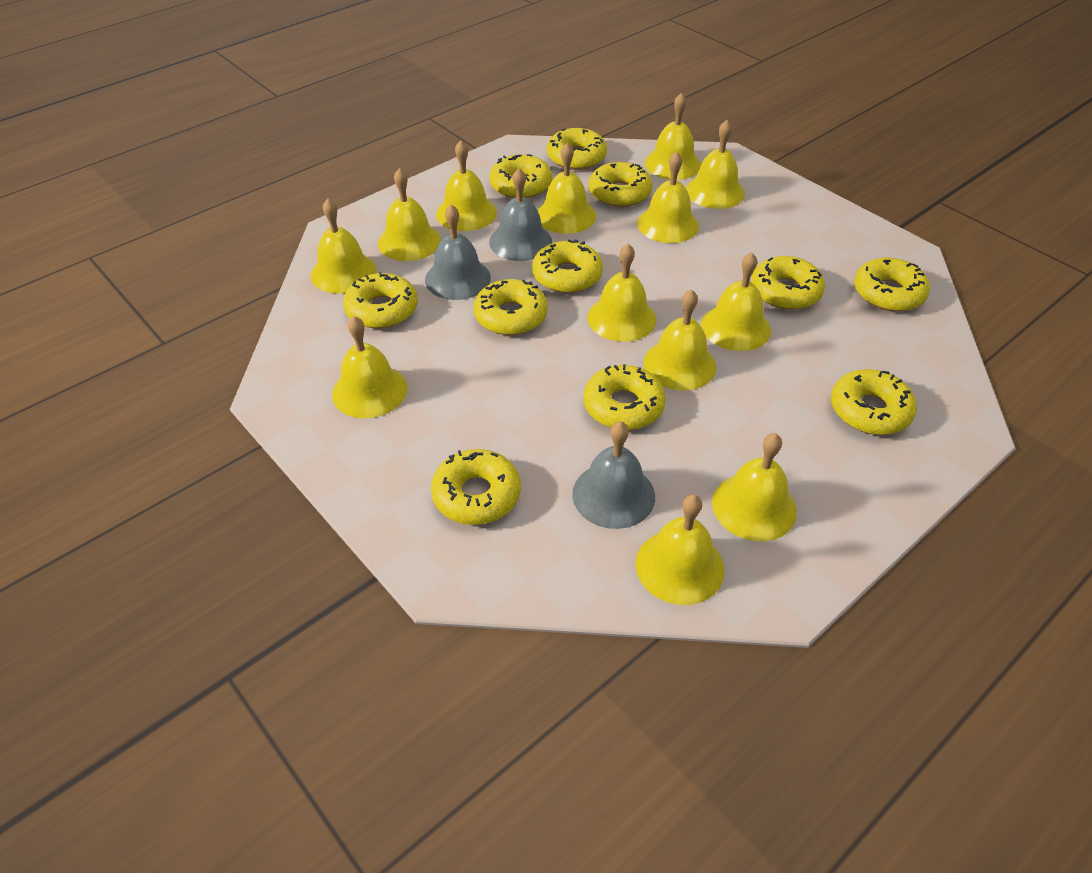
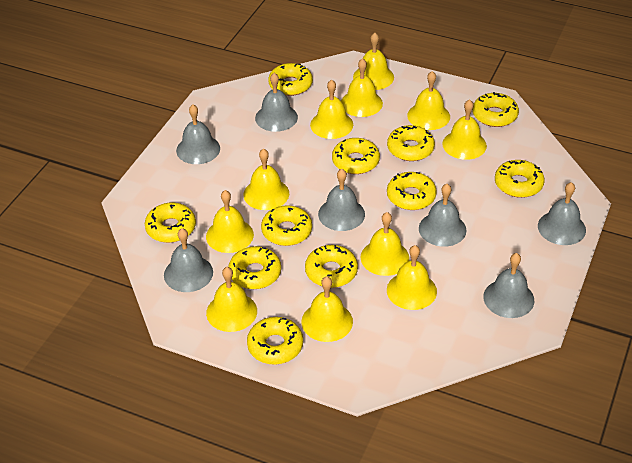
grey bell: [425,205,491,300] [489,168,552,261] [572,421,655,529] = 3 -> [164,228,213,292] [176,104,220,164] [255,73,298,132] [318,169,365,231] [419,184,466,247] [483,253,534,318] [538,182,586,245] = 7
yellow bell: [310,199,376,294] [332,316,407,419] [378,168,441,261] [436,140,497,231] [538,143,596,234] [587,244,656,342] [636,494,724,605] [637,152,699,243] [644,289,716,390] [645,93,701,180] [686,120,745,209] [701,252,771,351] [712,433,797,541] = 13 -> [206,190,254,253] [206,267,257,332] [243,148,289,210] [301,276,353,342] [310,80,353,139] [341,58,383,117] [353,33,394,90] [361,212,409,276] [387,245,437,310] [407,71,450,130] [442,99,487,160] = 11

